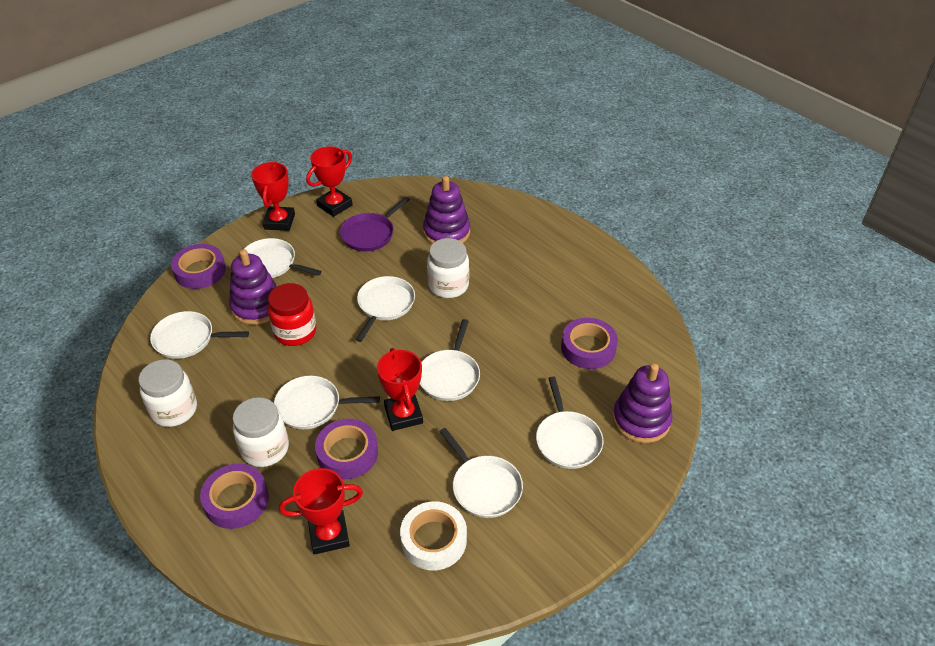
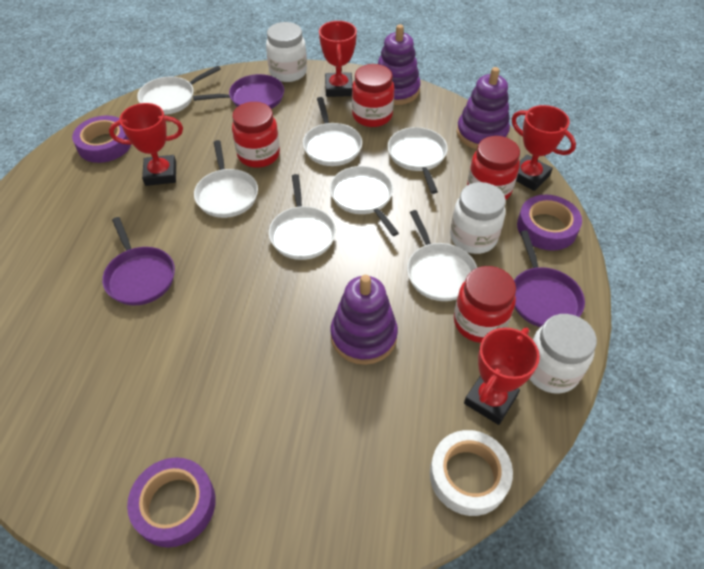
purple pan: [340,197,410,252] = 1 -> [102,217,175,306] [193,74,284,109] [514,230,585,327] = 3
purple tape: [171,244,226,289] [200,464,269,529] [315,419,378,479] [561,318,618,369] = 4 -> [72,115,131,163] [127,457,216,548] [517,195,582,251] = 3
red jar: [268,283,316,346] = 1 -> [232,102,280,168] [352,64,394,127] [454,266,516,343] [467,136,520,200] = 4

